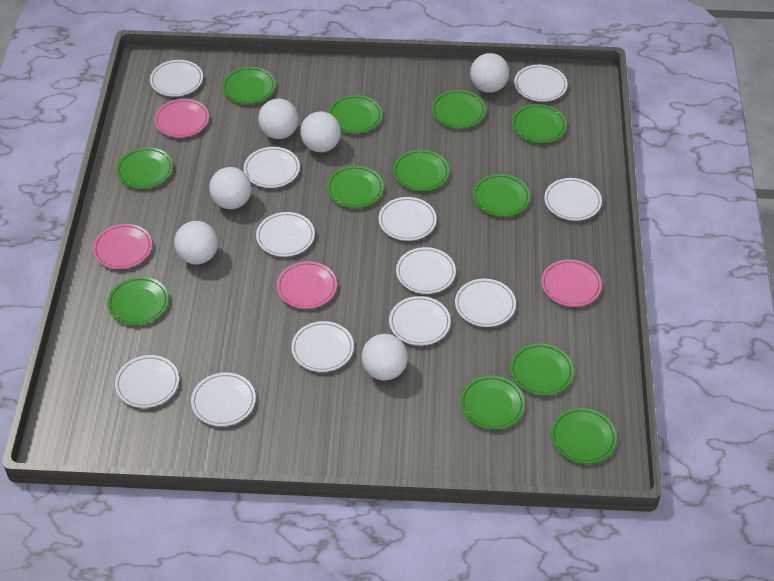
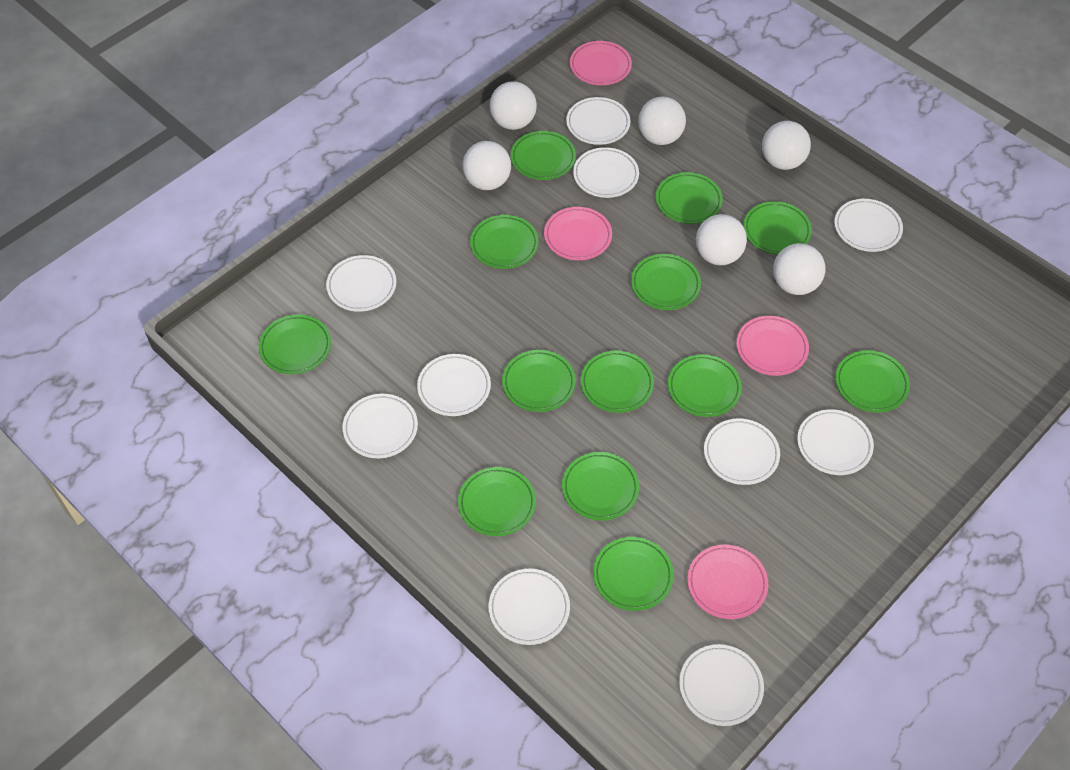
green plate: [107,277,169,325] [116,147,173,189] [222,67,276,104] [327,166,384,208] [328,95,382,134] [393,150,449,191] [432,90,486,128] [460,376,525,430] [473,174,530,217] [510,343,574,396] [512,104,567,143] [551,408,617,464] = 12 -> [259,314,331,374] [458,467,536,536] [470,215,539,269] [502,350,576,412] [511,131,576,180] [562,452,639,520] [581,351,654,413] [593,537,674,611] [631,254,701,310] [656,172,723,224] [668,354,742,417] [743,201,812,255] [835,350,910,412] = 13
white plate: [115,355,179,408] [150,60,203,97] [191,372,256,426] [244,147,300,188] [256,212,315,257] [291,321,354,372] [379,197,437,241] [389,296,451,346] [396,247,456,294] [455,279,516,327] [514,65,568,102] [544,178,602,221] = 12 -> [326,255,396,312] [342,394,418,458] [417,354,491,416] [488,569,570,645] [566,97,630,145] [573,147,639,198] [679,644,764,726] [704,419,780,485] [797,409,874,475] [834,199,903,252] = 10

